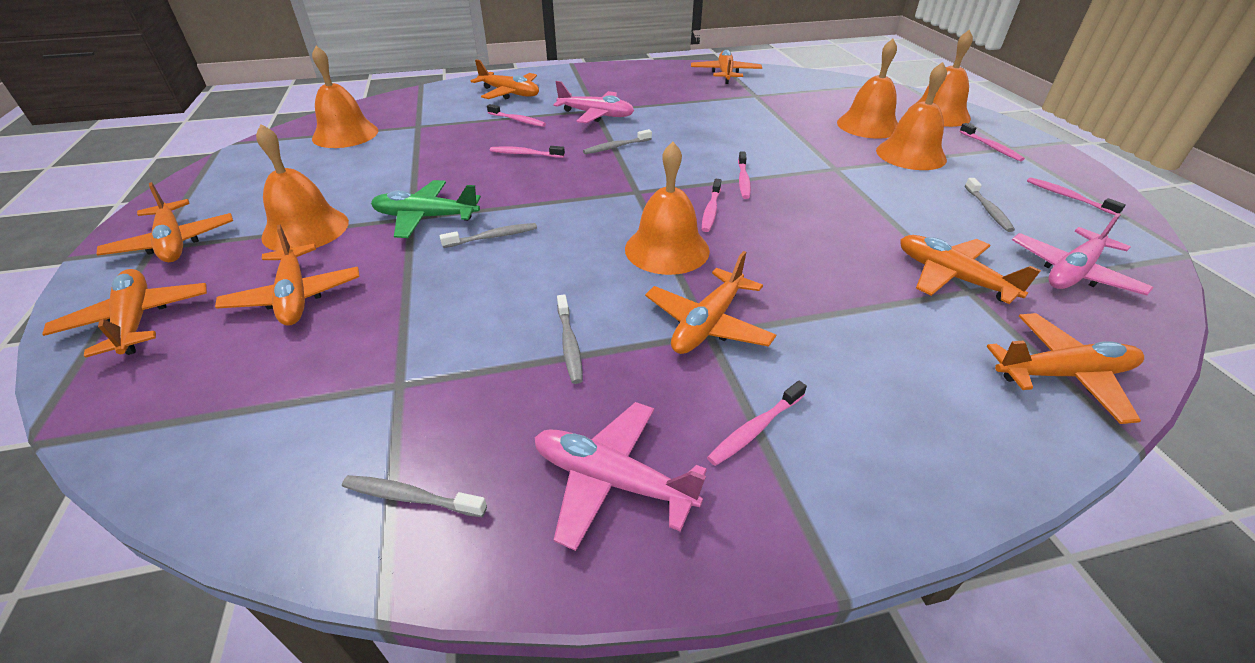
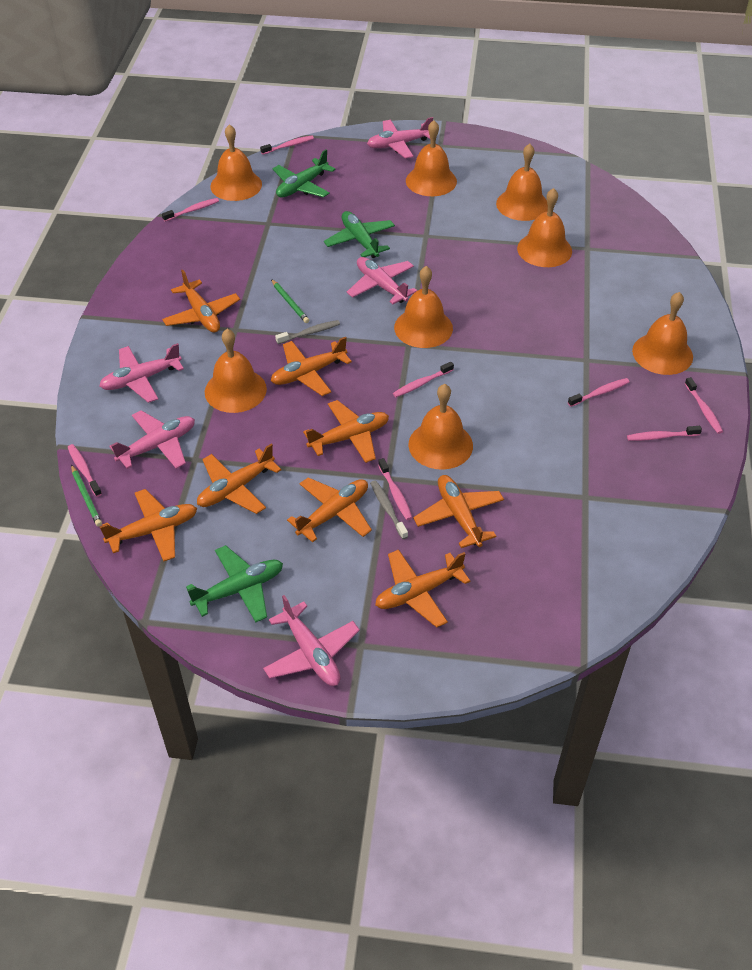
green pencil: none = 0 -> [71,465,102,527] [271,279,309,323] = 2
green plane: [371,180,481,238] = 1 -> [186,545,283,622] [273,149,336,198] [324,211,395,258] = 3
grey toothbrush: [342,475,487,517] [440,223,537,248] [557,294,583,384] [583,129,652,154] [965,178,1015,232] = 5 -> [275,320,340,344] [370,480,408,539] = 2
orange bell: [256,124,349,251] [312,46,378,148] [625,142,710,275] [837,39,898,139] [876,62,947,170] [908,29,973,127] = 6 -> [205,329,267,413] [210,124,262,201] [394,266,453,348] [406,120,457,196] [408,384,473,470] [496,144,548,221] [517,188,572,267] [632,292,693,375] = 8
pink plane: [535,402,707,551] [553,81,634,123] [1012,213,1154,296] = 3 -> [99,343,184,403] [109,410,195,469] [263,595,360,686] [347,257,417,304] [367,117,433,159] = 5
pink toothbrush: [487,104,546,127] [490,146,565,158] [702,179,721,232] [707,381,807,466] [738,151,751,199] [959,123,1025,162] [1027,177,1126,215] = 7 -> [68,444,102,497] [162,198,219,222] [260,136,314,155] [378,458,412,520] [393,362,454,397] [568,378,629,407] [627,426,702,441] [685,377,723,434] = 8

